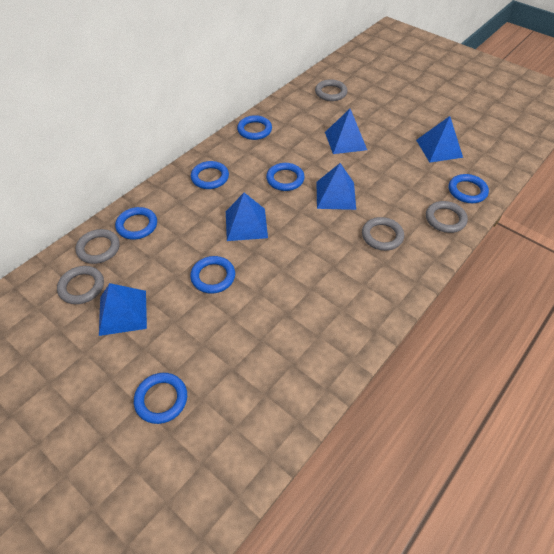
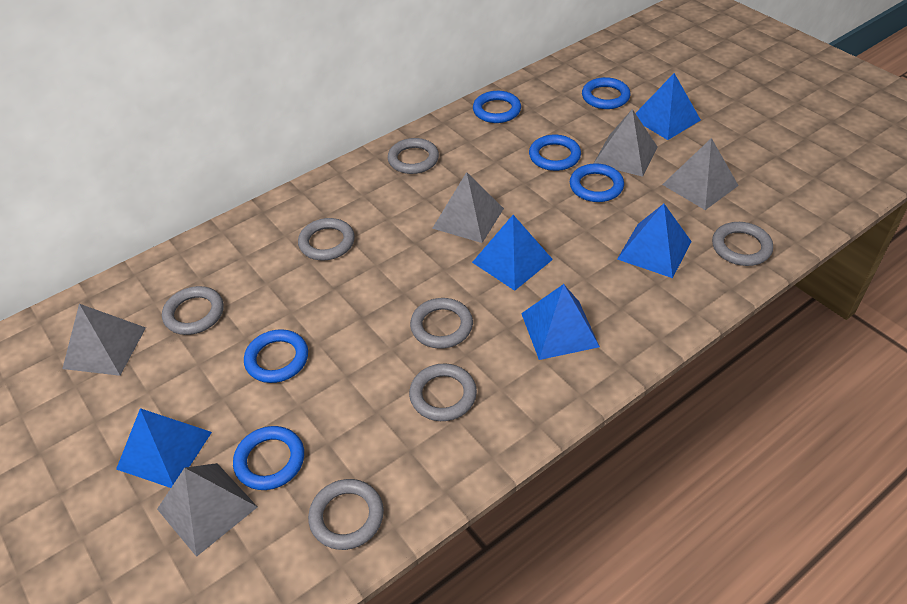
blue ring: [115,207,157,240] [134,373,187,424] [190,256,235,294] [191,161,229,189] [237,115,272,140] [266,163,305,191] [449,174,489,203] = 7 -> [233,426,304,490] [244,329,308,383] [473,91,521,123] [529,135,581,171] [570,163,624,202] [582,77,630,109] = 6
grey pyramid: none = 0 -> [62,304,146,376] [157,463,257,557] [432,172,504,243] [593,109,658,177] [662,138,739,210] = 5
grey ring: [57,266,104,304] [76,229,120,264] [315,79,347,101] [362,217,404,251] [426,201,468,233] = 5 -> [162,286,224,335] [298,218,355,260] [308,479,384,550] [388,138,439,174] [409,364,477,421] [410,298,473,349] [712,222,773,266] = 7

